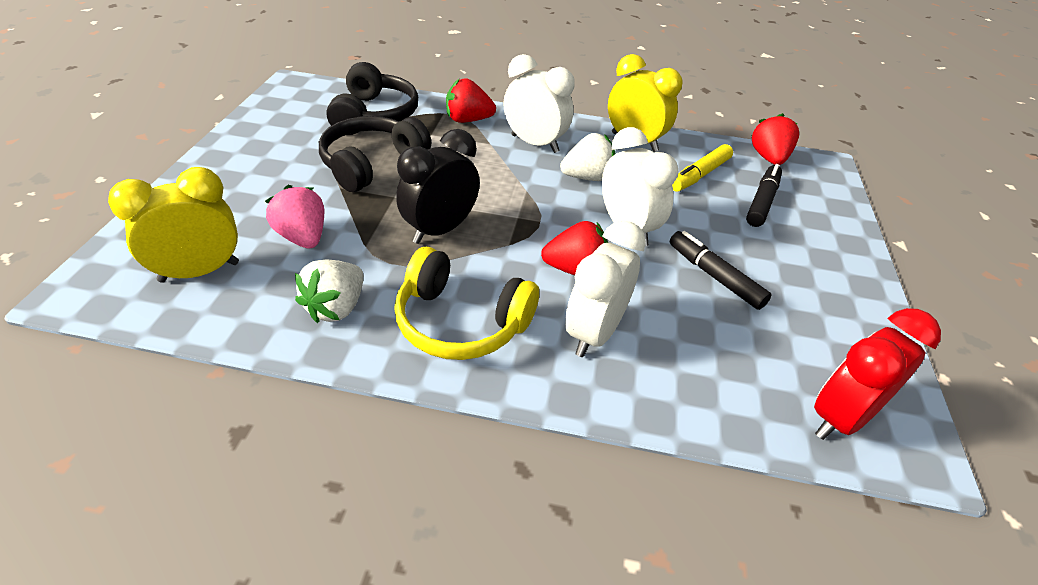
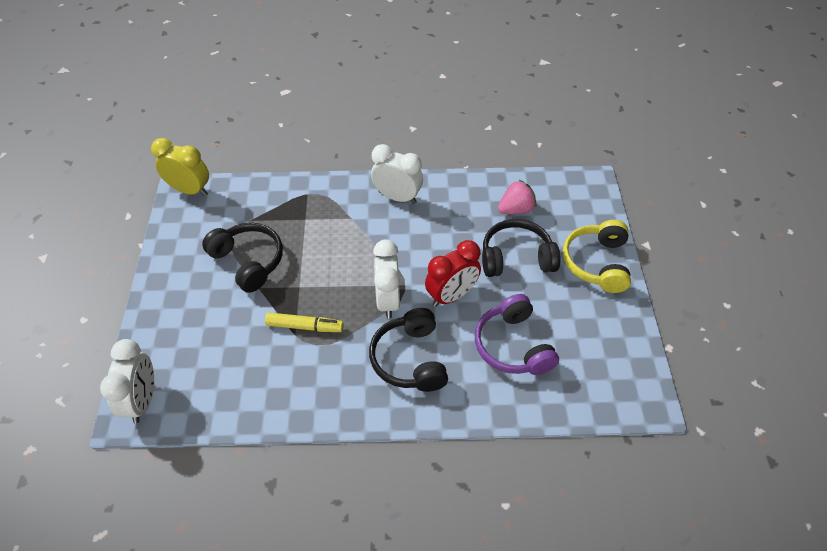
black clock: [396,129,480,244] = 1 -> none = 0
black headphones: [319,116,431,192] [326,62,418,135] = 2 -> [202,223,283,293] [369,308,448,392] [482,219,561,277] = 3
black marker: [670,231,772,310] [746,164,782,227] = 2 -> none = 0
purple headphones: none = 0 -> [475,294,559,375] = 1
red strawberry: [446,79,496,123] [541,221,608,275] [752,113,799,165] = 3 -> none = 0
white strawberry: [295,260,364,323] [560,133,616,181] = 2 -> none = 0
yellow clock: [108,167,239,283] [608,54,683,152] = 2 -> [151,138,209,196] = 1

